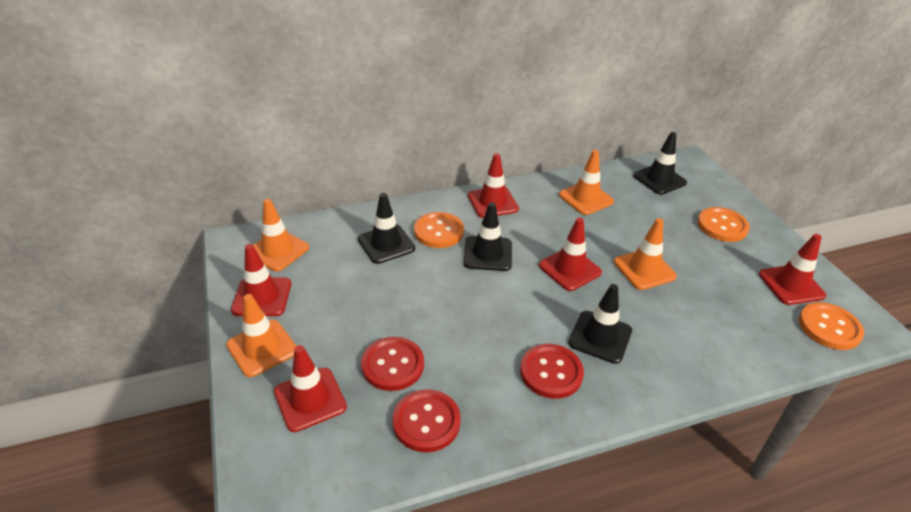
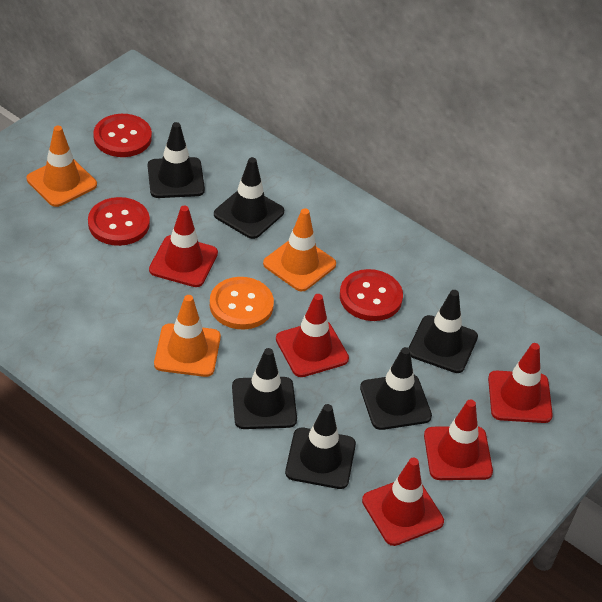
black traffic cone: [358,193,415,264] [464,203,512,271] [568,284,632,364] [633,132,687,195] = 4 -> [148,122,205,198] [214,157,284,239] [232,348,297,429] [285,404,356,489] [360,347,432,430] [409,290,478,373] = 6
orange button: [414,212,464,248] [698,207,750,242] [799,302,864,350] = 3 -> [210,277,274,329] = 1
orange traffic cone: [226,294,296,377] [253,199,309,271] [559,150,614,215] [614,218,677,290] = 4 -> [27,126,97,207] [154,295,221,377] [263,208,336,291] = 3

